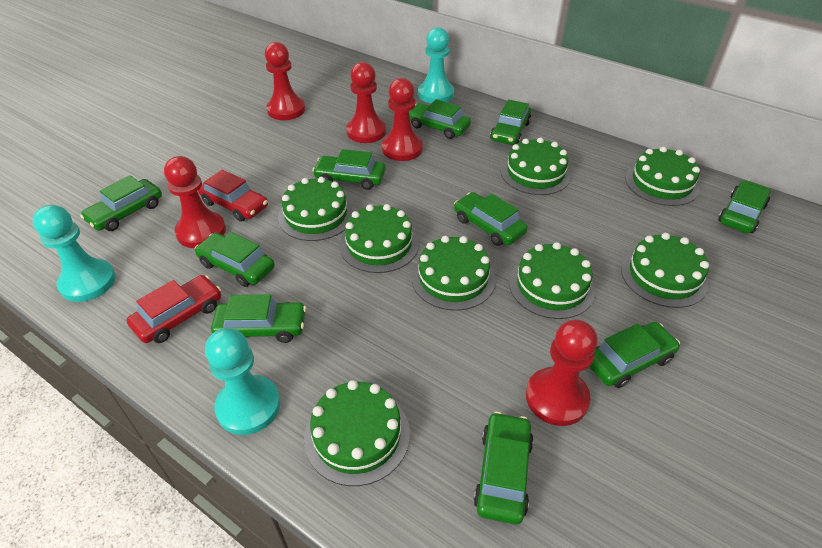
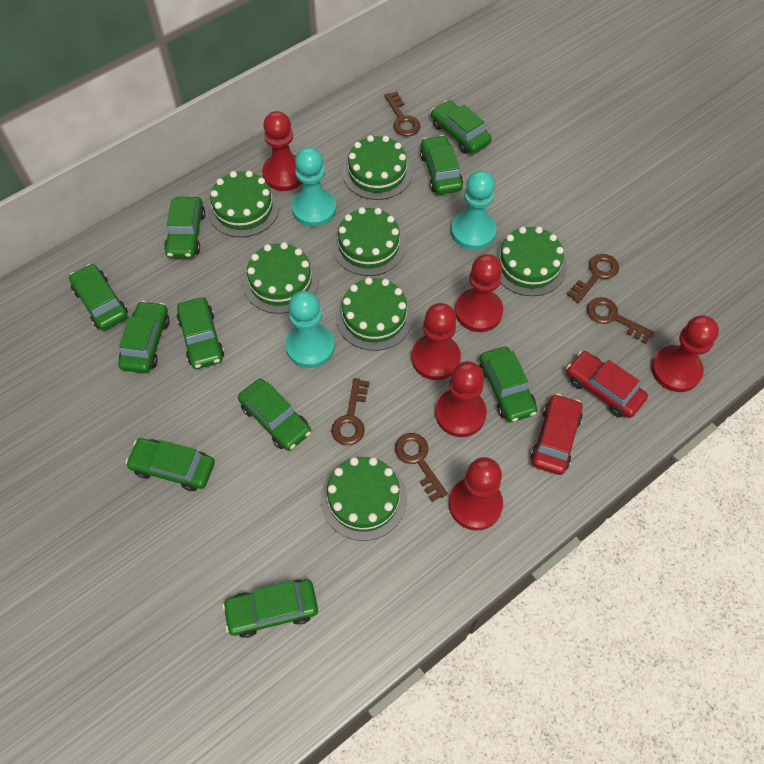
brown key: none = 0 -> [331,378,370,445] [384,91,421,136] [395,433,448,502] [567,254,619,303] [587,297,654,344] = 5
green cake: [278,177,354,241] [304,380,410,486] [340,204,419,273] [411,236,496,311] [501,137,571,195] [509,242,595,319] [621,233,709,308] [625,146,700,206] = 8 -> [207,171,279,237] [243,242,319,314] [321,457,407,541] [332,207,406,276] [336,277,413,351] [343,135,412,200] [493,227,567,296] = 7
red pawn: [164,156,226,248] [265,42,305,120] [346,62,386,143] [382,78,423,161] [526,319,598,426] = 5 -> [262,111,303,191] [411,303,461,380] [435,361,487,437] [449,457,503,531] [455,254,503,332] [651,315,719,392] = 6

